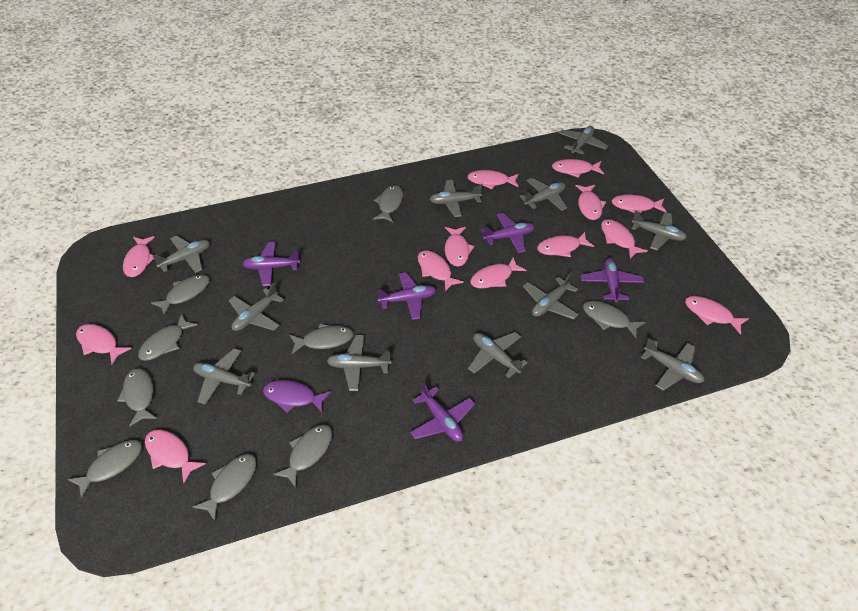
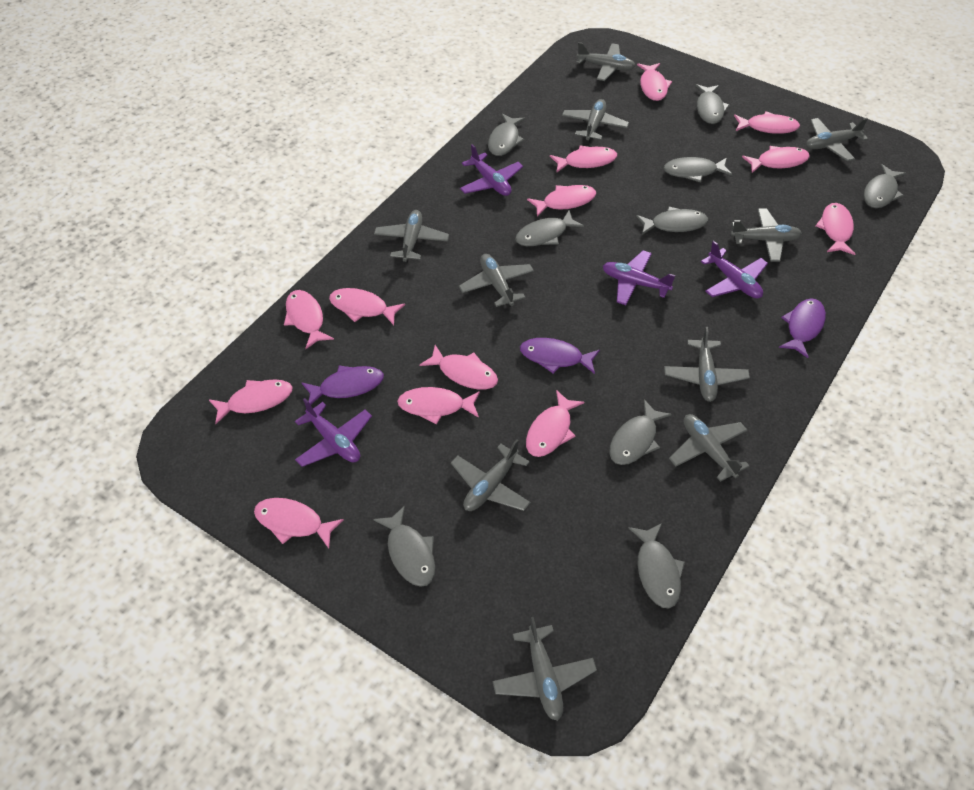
grey plane: [153,236,210,273] [193,348,255,405] [229,283,284,331] [327,335,392,391] [430,180,482,217] [468,332,528,378] [519,178,567,211] [523,273,579,319] [559,126,608,155] [632,211,687,250] [641,338,704,391] = 11 -> [374,210,449,263] [451,439,531,511] [459,254,534,307] [492,617,597,721] [562,99,629,142] [576,42,635,81] [664,327,750,402] [669,414,749,482] [731,208,802,262] [806,118,868,162] = 10
purple fish: [263,380,331,413] = 1 -> [301,365,384,405] [520,338,600,374] [779,298,826,358] = 3
purple plane: [242,242,300,286] [377,272,436,320] [410,382,475,442] [481,213,535,253] [581,258,644,303] = 5 -> [295,398,372,467] [460,144,523,196] [603,251,676,305] [701,241,768,299] = 4

